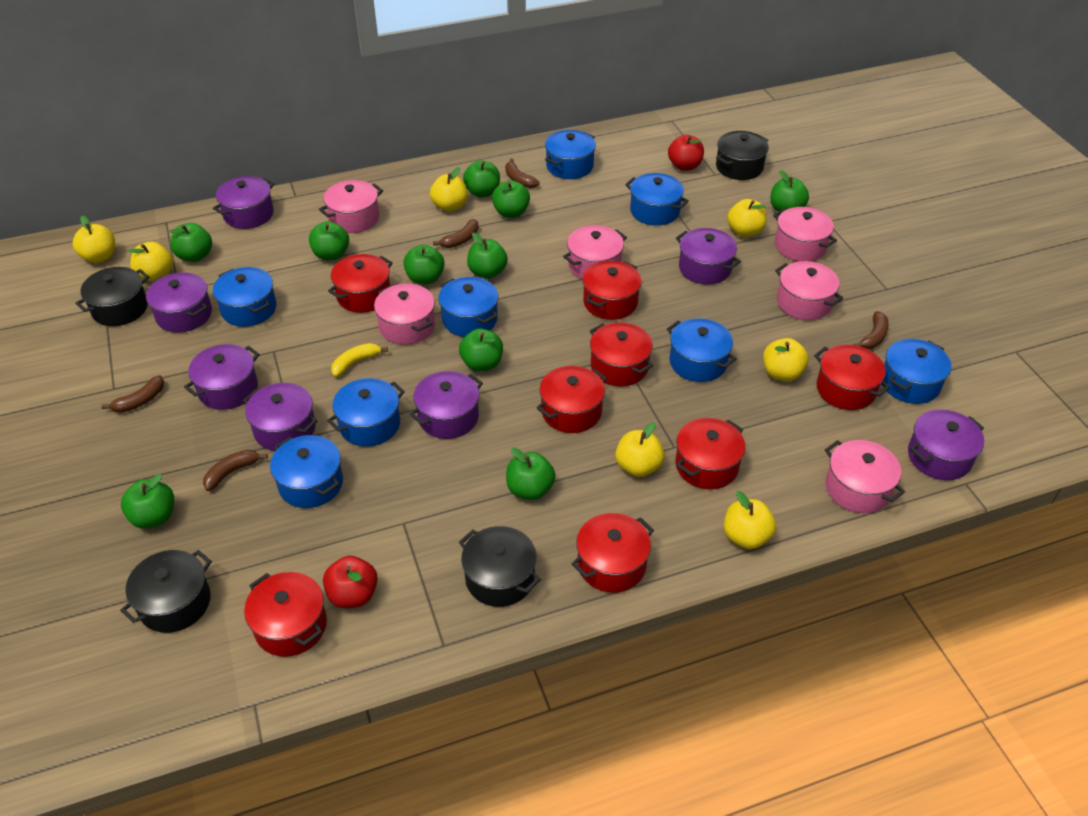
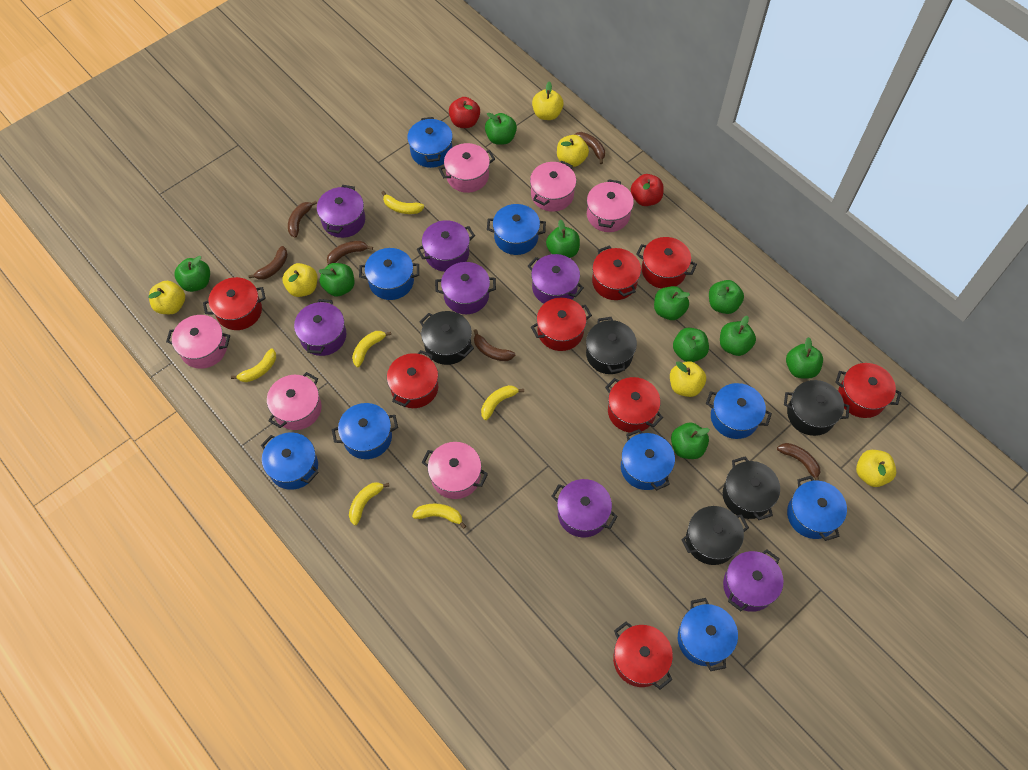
black pot: [75,267,149,326] [120,550,212,633] [459,526,541,607] [716,131,769,180] = 4 -> [420,311,474,365] [586,317,637,374] [681,506,749,565] [723,456,780,520] [784,380,850,436] = 5
blue pot: [213,267,276,327] [270,435,343,508] [327,378,405,447] [438,277,498,337] [545,130,596,179] [625,173,689,226] [667,318,737,382] [883,339,951,404] = 8 -> [261,433,319,490] [332,403,398,459] [359,248,419,300] [407,117,453,168] [487,204,546,255] [621,429,675,490] [678,598,738,671] [706,383,772,439] [787,476,847,541] = 9
brown banana: [101,375,164,413] [203,450,268,491] [433,219,479,248] [505,158,540,188] [854,311,889,349] = 5 -> [248,246,288,280] [288,201,317,238] [327,241,373,265] [473,329,515,361] [574,132,605,164] [777,443,820,481] = 6
yellow apple: [72,216,115,263] [128,242,173,281] [430,167,468,212] [615,422,665,477] [724,491,776,549] [727,199,767,237] [763,338,809,382] = 7 -> [148,281,185,314] [282,263,317,297] [532,81,564,120] [557,135,589,167] [670,361,706,397] [856,450,896,487] = 6
yellow banana: [331,343,388,377] = 1 -> [231,348,276,382] [349,482,389,525] [352,331,391,367] [381,191,424,214] [412,504,466,529] [481,385,524,420] = 6

